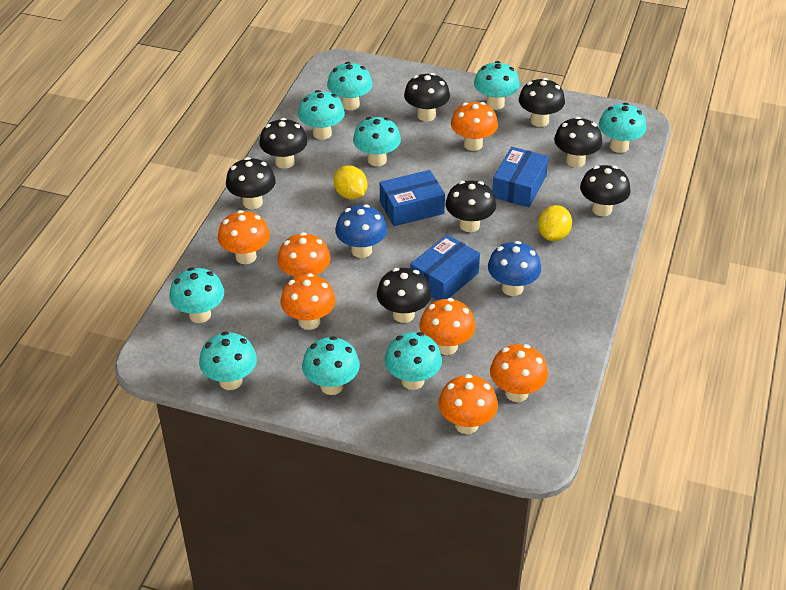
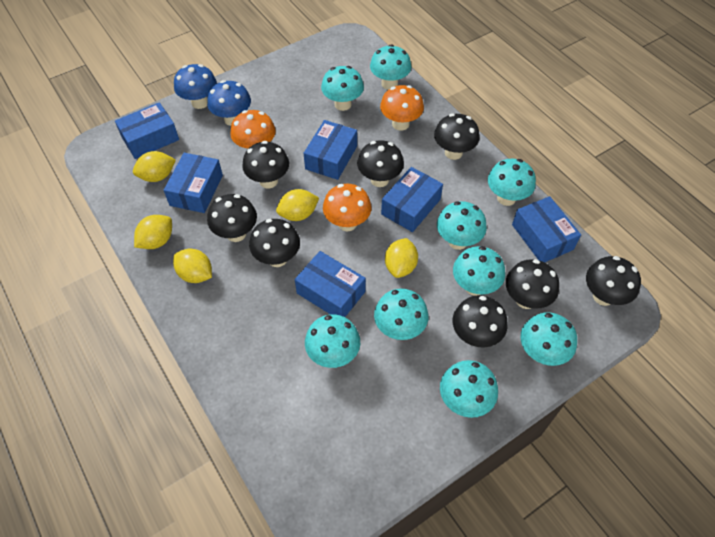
blue box: [380,170,445,226] [410,235,480,300] [492,147,548,207] = 3 -> [115,102,179,159] [164,153,223,213] [295,251,366,317] [303,120,357,180] [381,167,443,232] [512,196,581,263] = 6
orange mushroom: [218,210,270,264] [277,232,331,277] [280,273,335,330] [419,298,476,355] [439,374,498,434] [451,102,498,151] [490,344,548,402] = 7 -> [230,110,275,150] [323,184,372,231] [380,85,424,130] = 3
yellow lemon: [333,165,367,200] [538,205,572,241] = 2 -> [133,151,176,182] [134,215,172,249] [173,249,212,283] [276,189,319,221] [385,238,418,278] = 5

